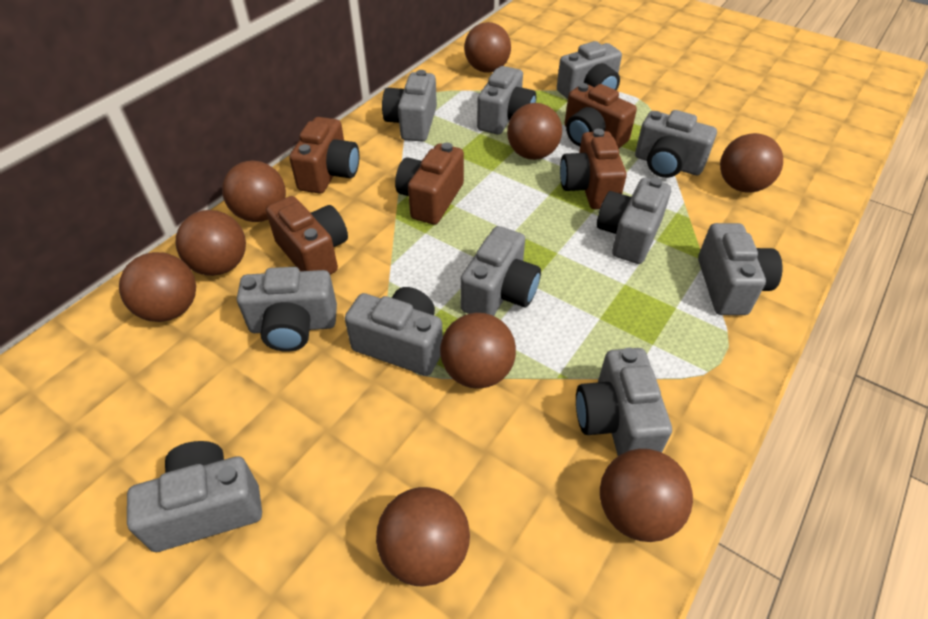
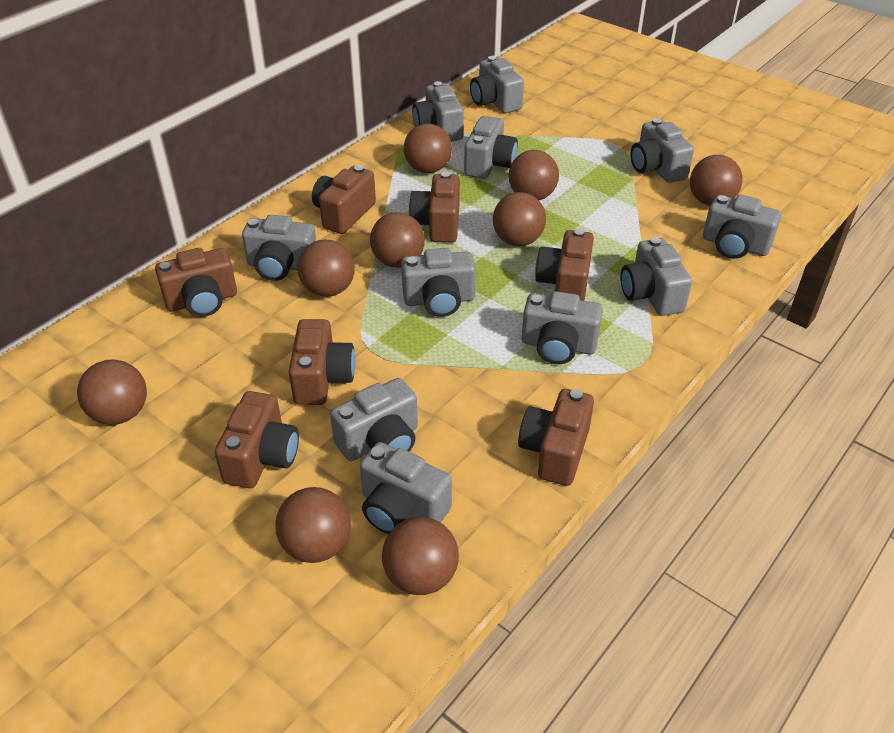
brown camera: [266,196,348,275] [289,117,359,194] [395,143,464,225] [560,129,627,209] [565,83,637,149] = 5 -> [155,248,237,317] [215,391,299,488] [288,319,355,405] [312,165,376,234] [409,171,460,243] [518,389,594,486] [535,228,594,301] = 7

